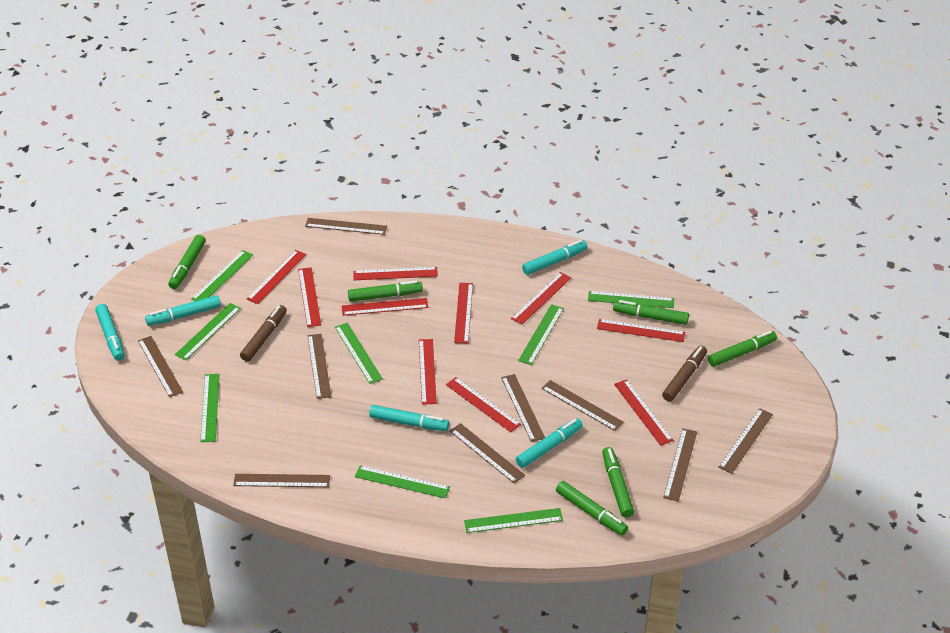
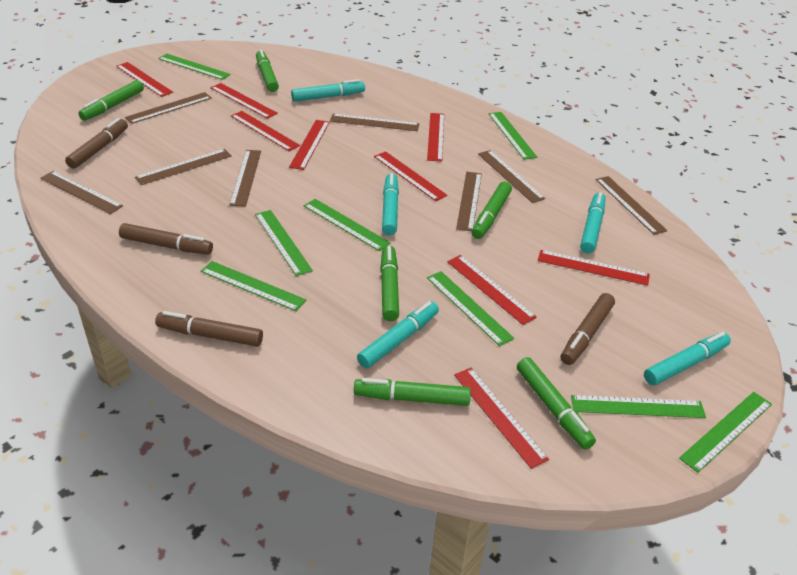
brown marker: [240,305,287,362] [662,346,707,401] = 2 -> [65,118,128,169] [119,223,213,255] [155,311,263,347] [561,293,615,365] = 4
brown ruler: [138,336,183,397] [233,474,330,487] [305,218,387,235] [308,334,331,399] [450,423,525,483] [501,374,545,442] [541,380,624,431] [663,428,697,501] [718,408,773,474] = 9 -> [40,171,123,214] [125,92,212,124] [135,149,232,185] [229,150,261,207] [330,114,419,131] [456,172,482,231] [478,150,545,203] [596,176,668,235] = 8
red ruler: [247,250,306,304] [298,267,321,327] [342,298,428,316] [353,267,438,280] [419,339,437,405] [446,377,521,432] [454,283,473,344] [511,272,571,325] [597,319,685,342] [614,379,673,446] = 10 -> [116,62,173,97] [210,83,278,119] [231,111,300,151] [289,120,330,170] [374,151,448,201] [427,113,444,162] [447,255,537,325] [454,368,549,469] [538,250,650,286] = 9

